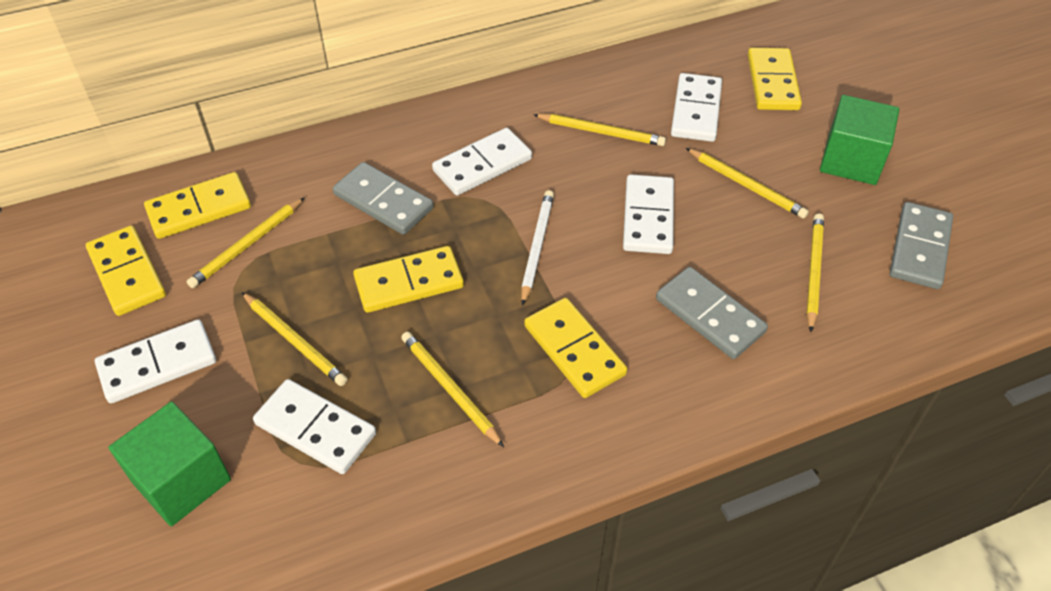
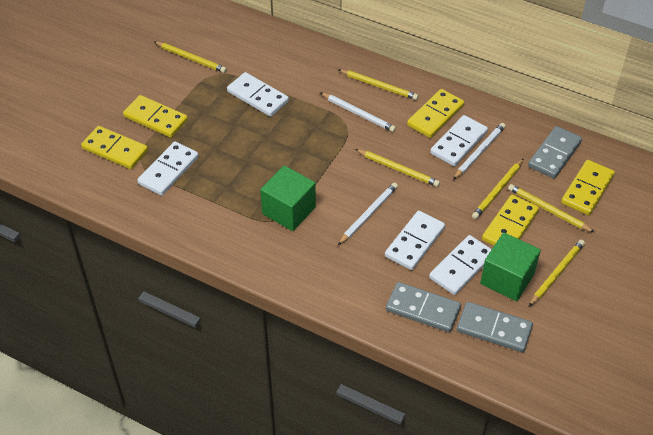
white pencil: [521,190,554,306] = 1 -> [320,92,396,132] [338,182,398,245] [453,123,506,180] = 3

